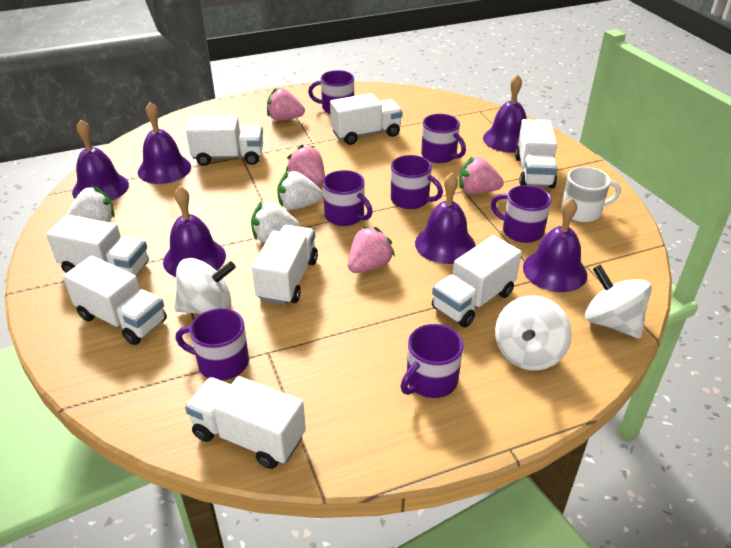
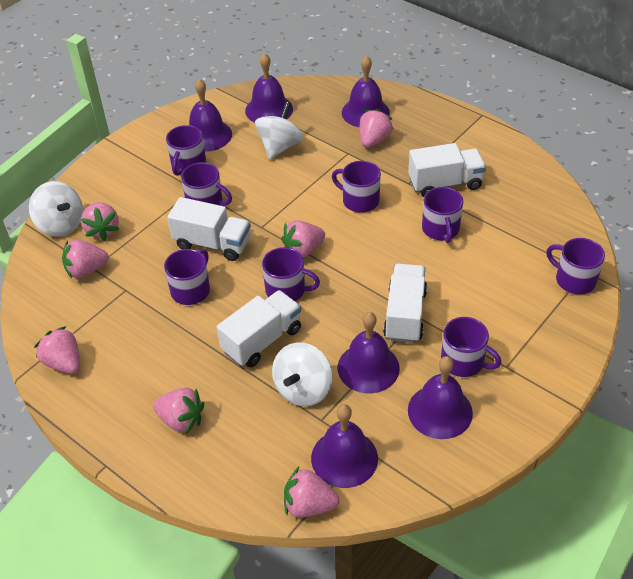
pink strawberry: [267,88,305,121] [286,145,325,185] [348,227,395,273] [459,156,504,194] = 4 -> [34,326,80,374] [62,240,109,279] [81,202,119,241] [153,388,204,434] [281,220,325,258] [284,467,340,517] [360,109,393,148] = 7
purple mug: [175,308,249,380] [308,70,354,114] [323,170,373,226] [391,155,443,209] [400,324,463,398] [421,114,466,163] [491,185,551,243] = 7 -> [164,249,210,305] [166,125,206,176] [181,162,232,206] [262,247,320,301] [332,161,381,213] [422,187,464,243] [441,317,501,377] [546,238,605,294] = 8
white mug: [561,167,621,222] = 1 -> none = 0
white strawberry: [67,186,114,222] [251,201,300,243] [277,171,323,210] = 3 -> none = 0
white truck: [46,214,149,275] [63,256,167,345] [185,376,306,469] [186,116,263,166] [252,225,318,305] [330,93,403,145] [432,235,522,327] [515,119,558,188] = 8 -> [167,197,251,261] [217,290,301,367] [383,263,427,343] [408,143,486,197] = 4

